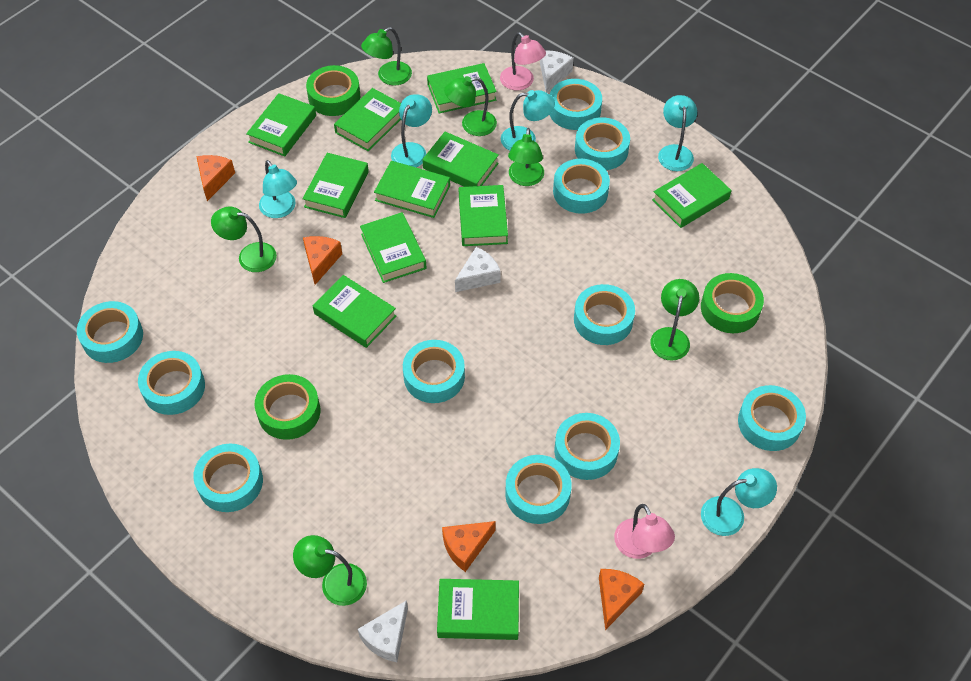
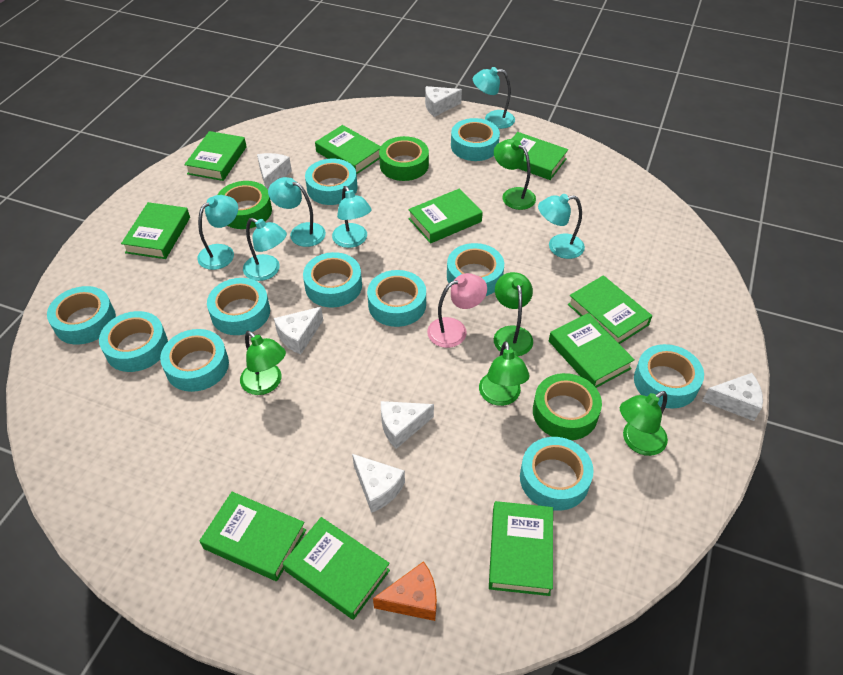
green book: [246,93,316,157] [302,153,369,218] [313,275,396,348] [334,88,401,151] [360,212,426,283] [374,161,450,218] [422,132,499,187] [427,63,497,114] [437,579,519,640] [459,185,508,246] [652,163,731,228] = 11 -> [121,202,190,259] [184,131,247,181] [199,492,306,581] [283,517,390,620] [315,125,381,174] [408,189,483,244] [489,501,553,596] [512,132,568,180] [549,313,635,388] [568,275,652,344] = 10
green lamp: [211,207,277,272] [293,535,367,606] [361,27,412,86] [444,76,497,136] [508,128,544,186] [650,279,699,361] = 6 -> [240,331,286,395] [479,341,530,406] [494,139,536,210] [494,272,533,356] [620,391,668,456] = 5
orange cheese: [196,155,235,201] [303,236,342,285] [442,521,496,572] [599,569,644,630] = 4 -> [373,561,437,621] = 1
pink lamp: [500,32,546,90] [614,504,675,559] = 2 -> [427,273,487,348] = 1
turquoise lamp: [259,160,297,218] [391,94,432,167] [501,90,555,151] [658,95,697,171] [701,468,777,536] = 5 -> [198,195,238,270] [243,218,287,281] [268,177,326,247] [332,186,372,248] [473,67,515,129] [538,194,585,259] = 6
white cheese: [357,600,408,662] [455,247,501,292] [540,50,574,93] = 3 -> [257,153,292,190] [274,307,323,354] [352,454,405,513] [381,401,434,449] [425,86,462,117] [702,373,763,421] = 6

